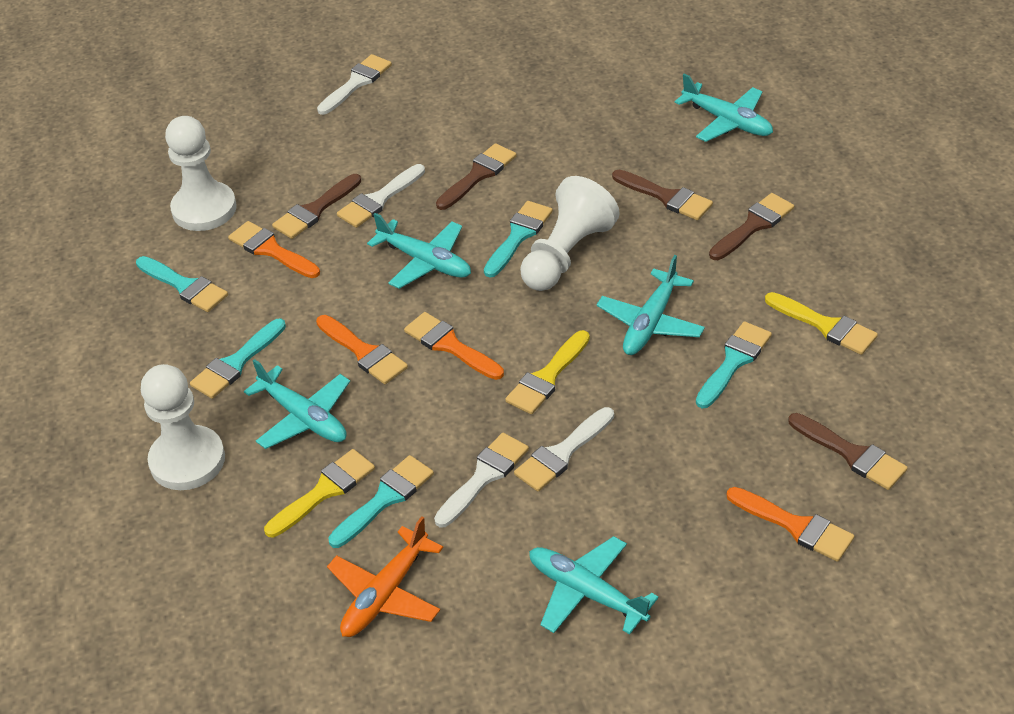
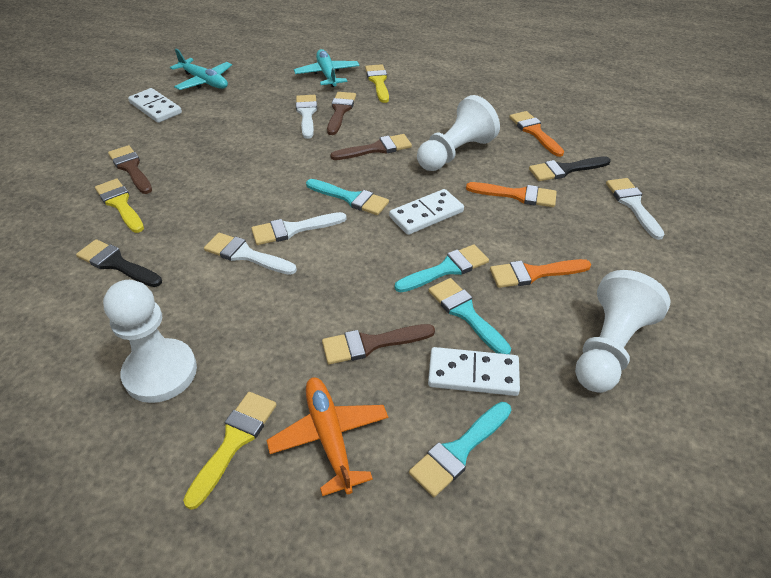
black brush: none = 0 -> [76,239,162,287] [529,156,611,181] = 2
brown brush: [272,174,361,239] [436,143,517,210] [612,170,713,220] [709,193,794,260] [788,413,908,490] = 5 -> [108,145,152,194] [322,324,435,364] [327,92,356,135] [330,134,412,160] = 4
orange brush: [228,221,320,278] [316,315,408,384] [404,312,504,380] [727,487,854,562] = 4 -> [466,182,557,207] [490,259,591,288] [509,111,564,157] = 3
turquoise brush: [136,256,228,312] [190,319,286,399] [328,455,434,548] [484,201,553,277] [696,321,772,408] = 5 -> [306,179,389,215] [395,244,489,292] [409,402,511,497] [428,278,511,354] = 4
turquoise plane: [244,359,350,449] [367,213,471,289] [529,536,659,634] [597,255,705,355] [675,74,773,142] = 5 -> [170,49,232,90] [294,49,360,87] = 2
white domino: none = 0 -> [128,88,182,123] [389,189,464,235] [428,347,520,396] = 3

